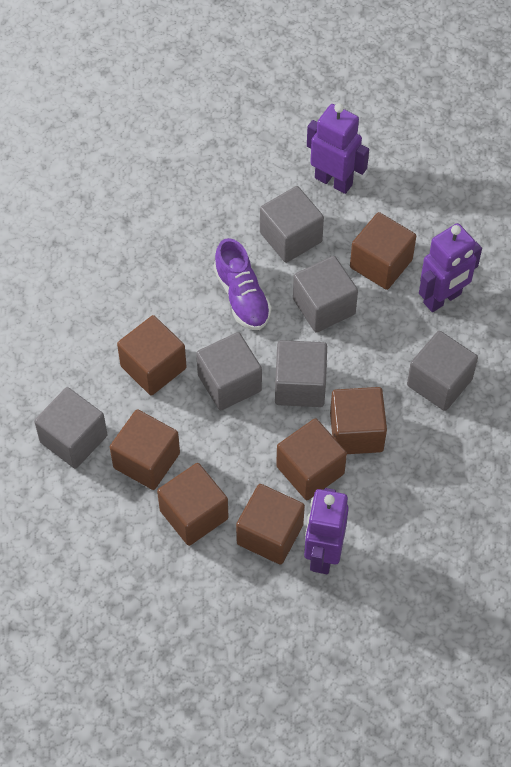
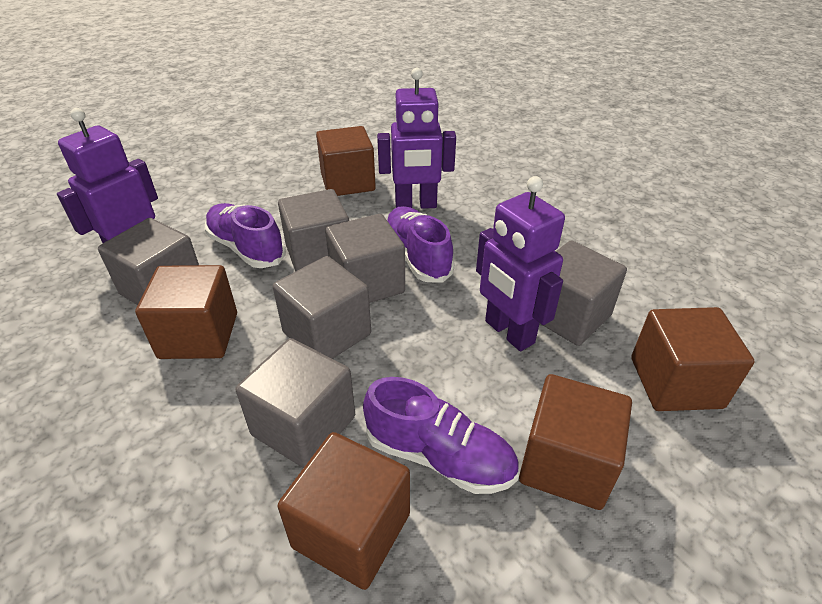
brown cube: [110,409,180,490] [117,315,187,395] [157,463,229,546] [236,484,305,565] [276,418,347,500] [330,387,387,454] [350,212,416,290] = 7 -> [135,265,237,359] [278,432,410,590] [316,126,376,196] [519,374,632,510] [631,307,755,411] = 5
purple shoe: [214,238,271,330] = 1 -> [205,203,286,268] [363,377,519,494] [387,206,455,283] = 3

